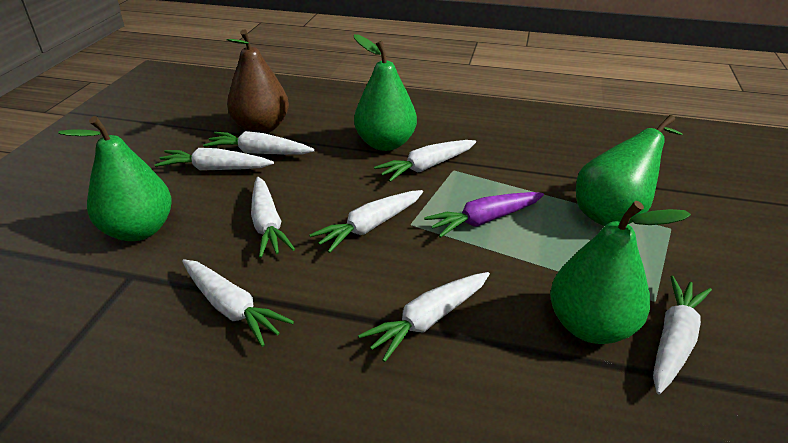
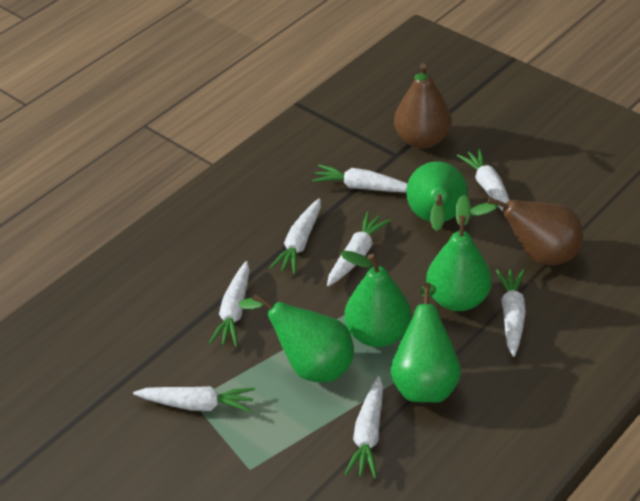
brown pear: [226,30,289,133] = 1 -> [394,63,451,149] [470,197,583,266] = 2
green pear: [58,116,172,241] [354,34,417,151] [550,201,691,344] [576,115,682,226] = 4 -> [239,293,354,382] [340,250,411,347] [391,283,461,402] [406,162,468,231] [426,195,492,311] = 5
purple carrot: [424,192,544,238] = 1 -> none = 0

